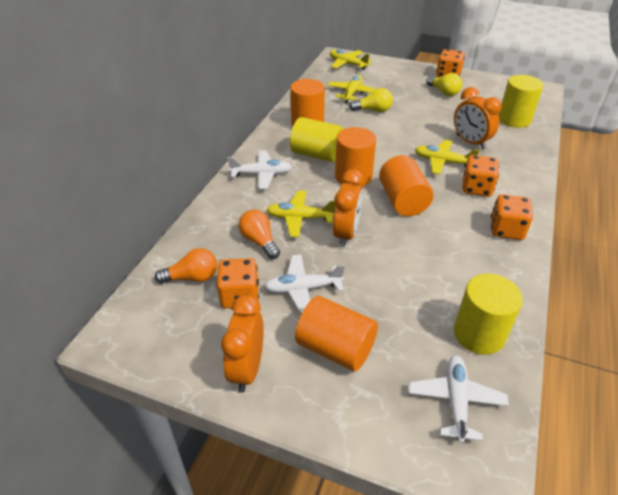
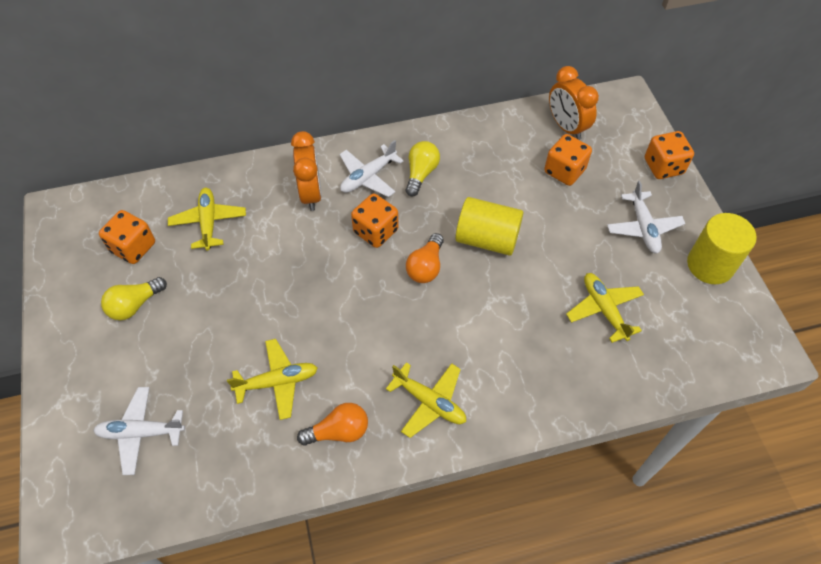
orange clock: [221,294,264,392] [333,169,364,247] [454,87,502,149] = 3 -> [291,131,322,211] [549,66,599,140] = 2
orange cylinder: [290,79,325,127] [295,296,378,371] [335,127,376,187] [379,155,433,216] = 4 -> none = 0
yellow cylinder: [290,117,344,162] [454,274,523,355] [499,75,543,128] = 3 -> [455,197,523,256] [687,213,757,284] = 2

